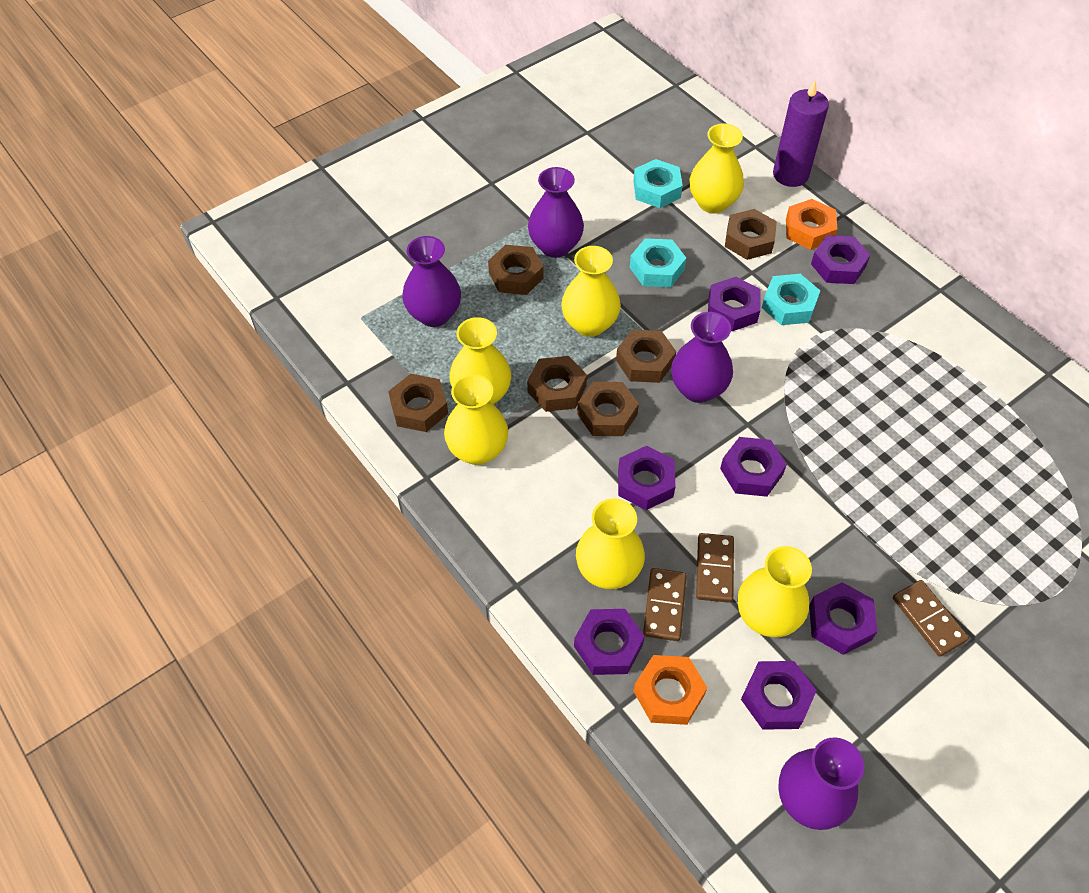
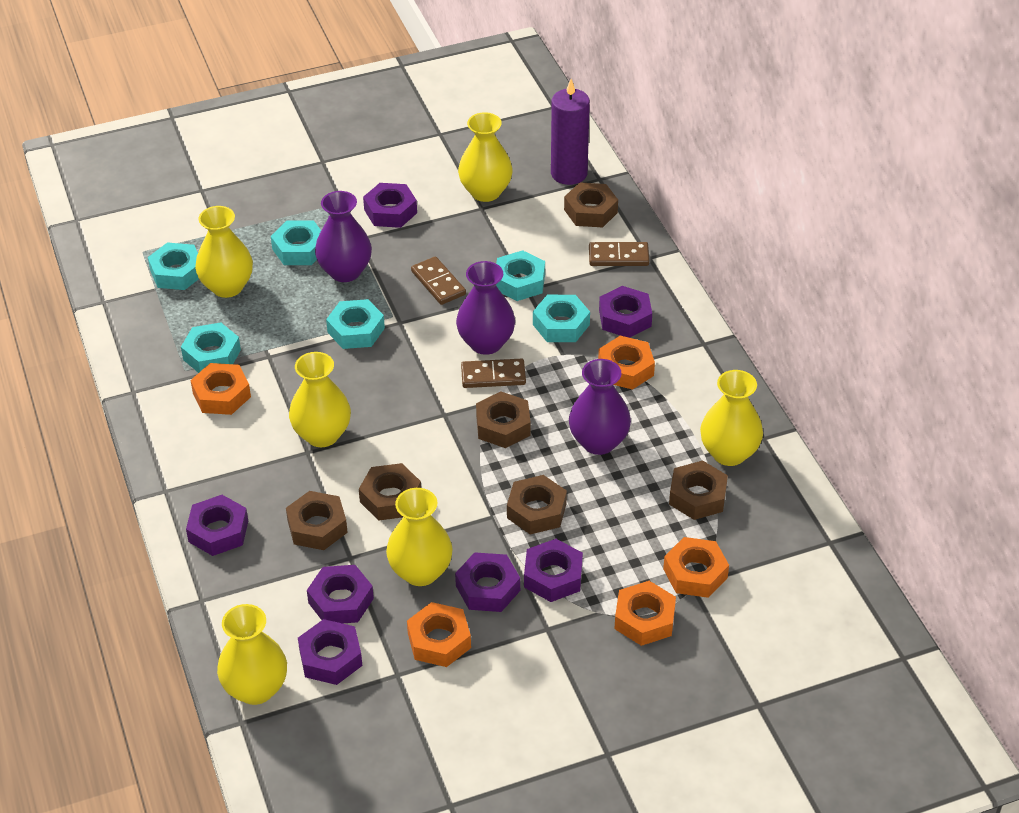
orange nut: [633,655,707,725] [786,199,837,250] = 2 -> [190,363,251,415] [407,602,471,667] [598,336,655,390] [615,581,676,646] [663,537,729,598] = 5
purple vase: [402,236,461,327] [528,167,584,258] [671,312,733,403] [778,737,864,830] = 4 -> [315,191,372,282] [456,261,515,355] [569,359,631,455] = 3
turquoise nut: [630,238,686,287] [633,159,683,208] [762,274,820,325] = 3 -> [148,242,199,290] [181,322,241,373] [271,220,321,265] [326,299,385,349] [496,250,545,301] [533,295,590,342] = 6

